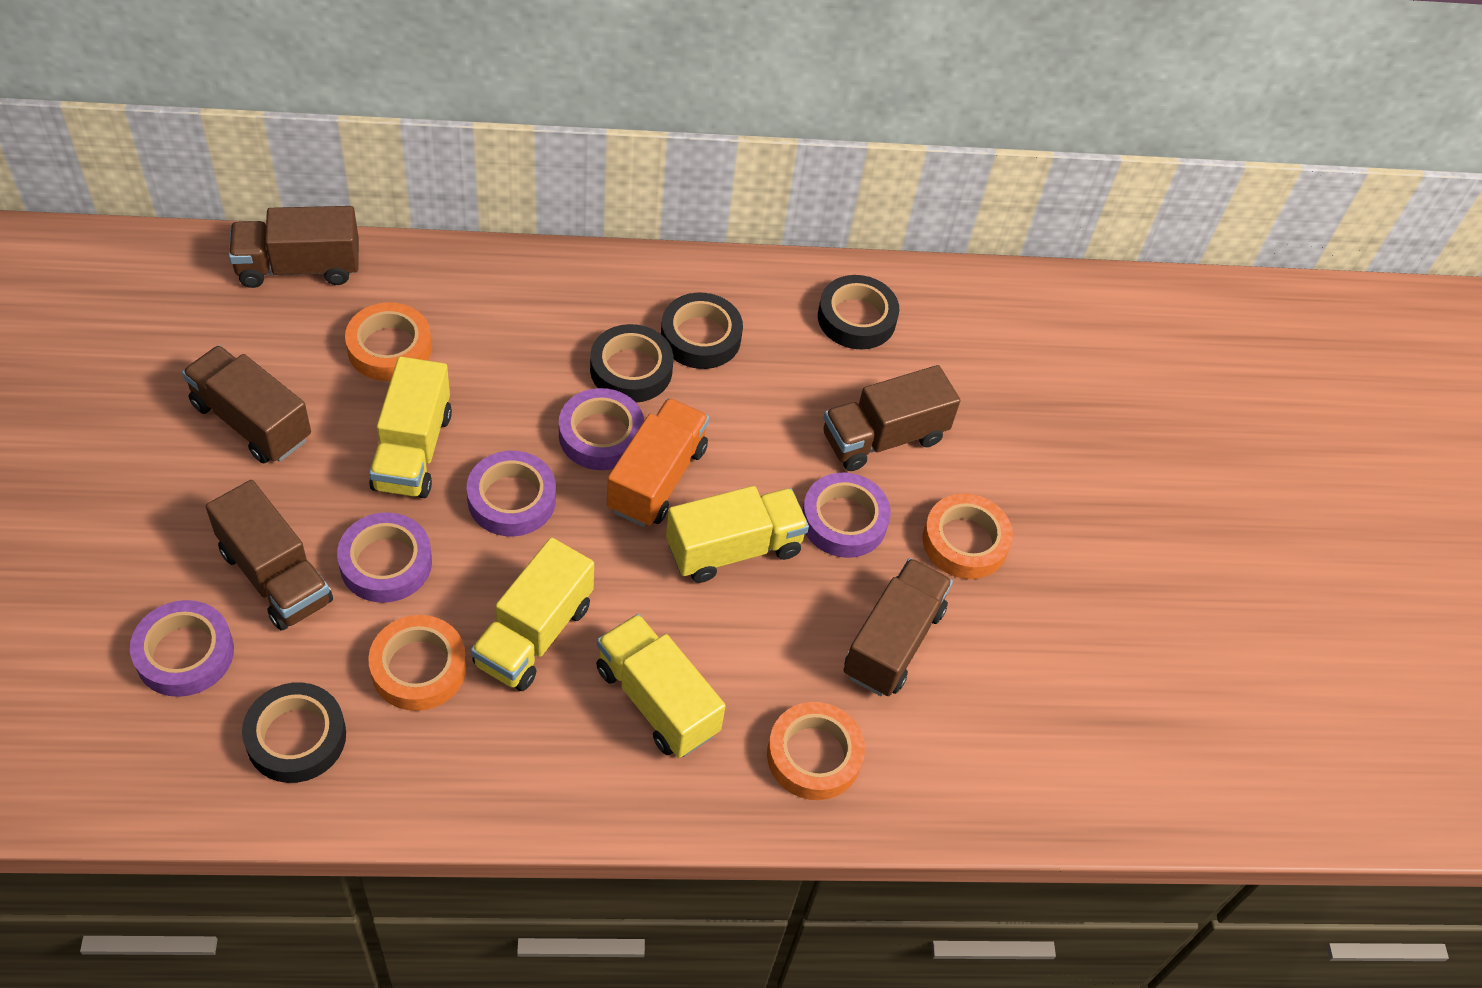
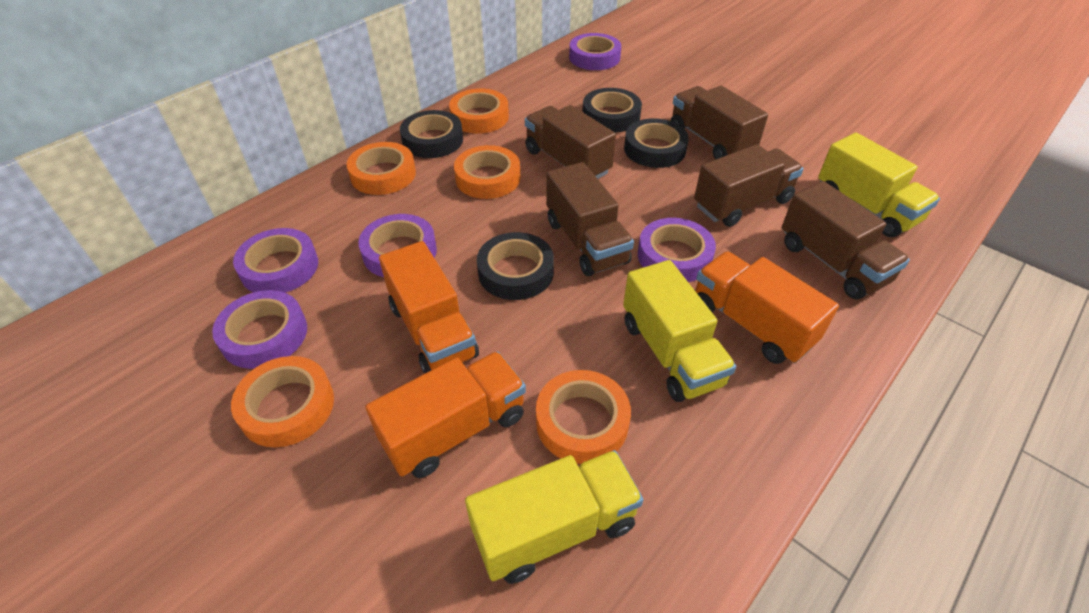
orange tape: [345,302,432,381] [368,615,467,711] [767,702,865,800] [923,493,1013,579] = 4 -> [231,356,334,448] [347,142,416,195] [449,89,509,134] [454,145,521,199] [536,370,631,464] = 5
orange truck: [607,398,709,527] = 1 -> [365,351,526,478] [379,241,479,373] [696,251,839,364] = 3
yellow truck: [369,357,452,498] [471,537,594,691] [596,614,726,758] [666,486,809,583] = 4 -> [465,450,643,584] [623,260,736,402] [818,133,940,237] = 3

